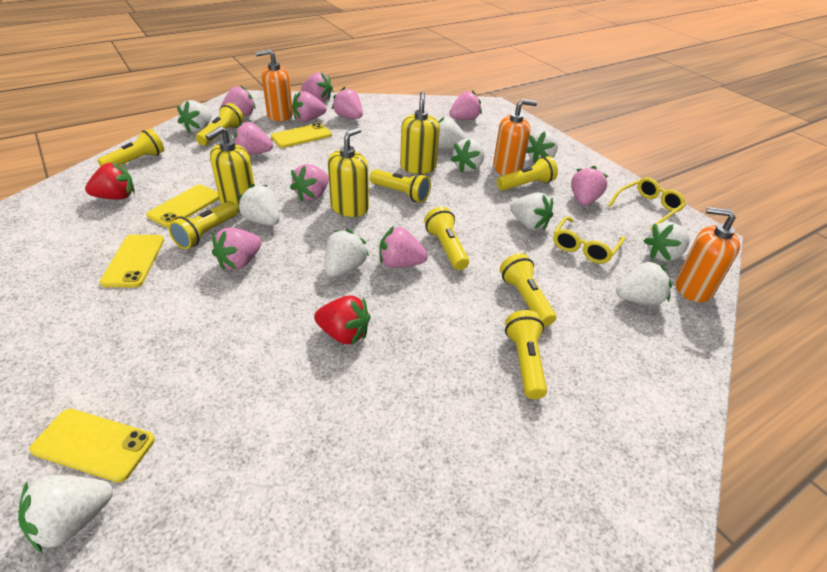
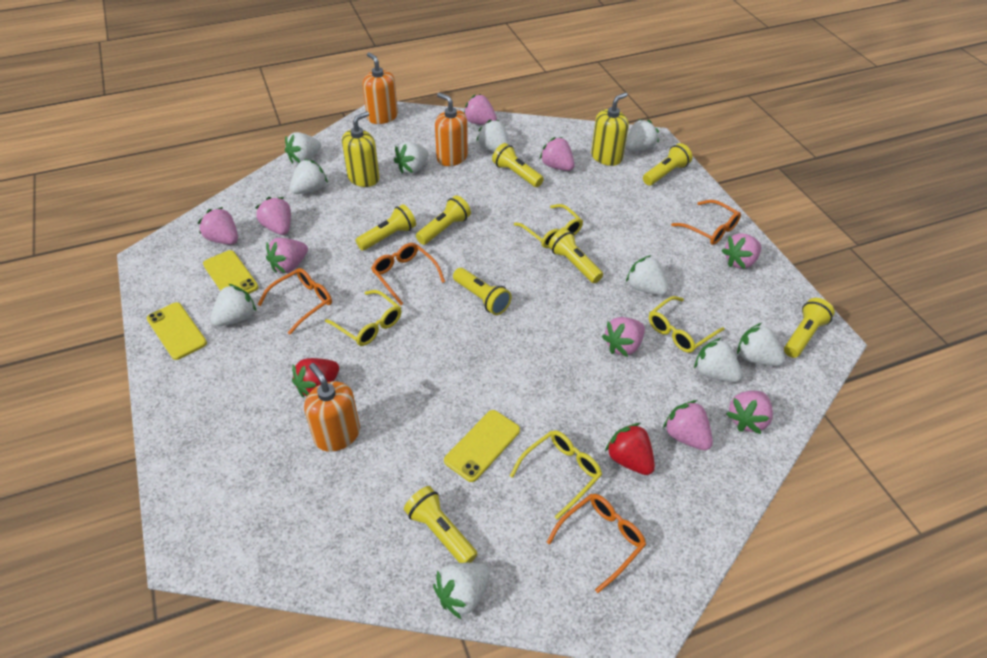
orange glasses: none = 0 -> [258,268,332,335] [371,243,445,305] [547,494,646,593] [671,200,741,245] = 4
pink strawberry: [212,228,262,270] [221,86,256,116] [234,122,273,155] [290,164,329,201] [292,91,327,122] [301,72,333,101] [332,87,363,119] [379,226,428,268] [449,90,482,120] [571,166,608,206] = 10 -> [198,207,238,245] [255,197,291,235] [266,238,308,273] [464,94,497,125] [540,137,575,171] [602,317,645,357] [663,400,713,450] [722,233,761,269] [726,391,773,434] = 9
yellow glasses: [553,216,625,264] [608,178,686,230] = 2 -> [325,290,401,346] [510,430,602,520] [514,204,583,248] [649,296,725,353] = 4
yellow phone: [29,409,155,482] [100,235,164,287] [146,185,219,227] [271,123,332,148] = 4 -> [147,302,207,360] [203,250,259,294] [444,410,520,482] = 3
yellow soap dispenser: [205,126,255,208] [328,127,369,217] [400,92,440,174] = 3 -> [342,111,380,187] [591,92,629,166] = 2

